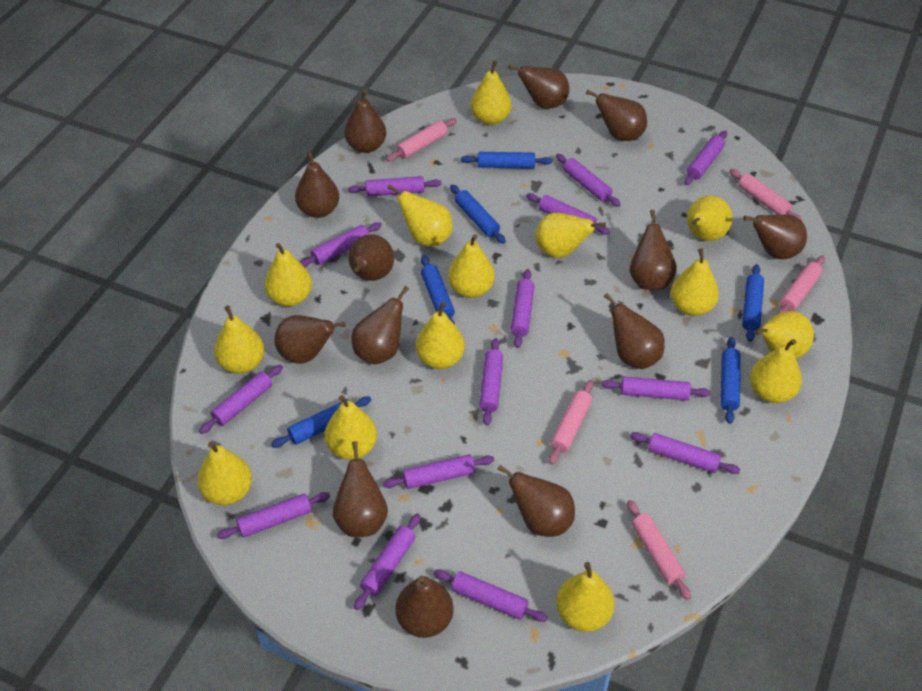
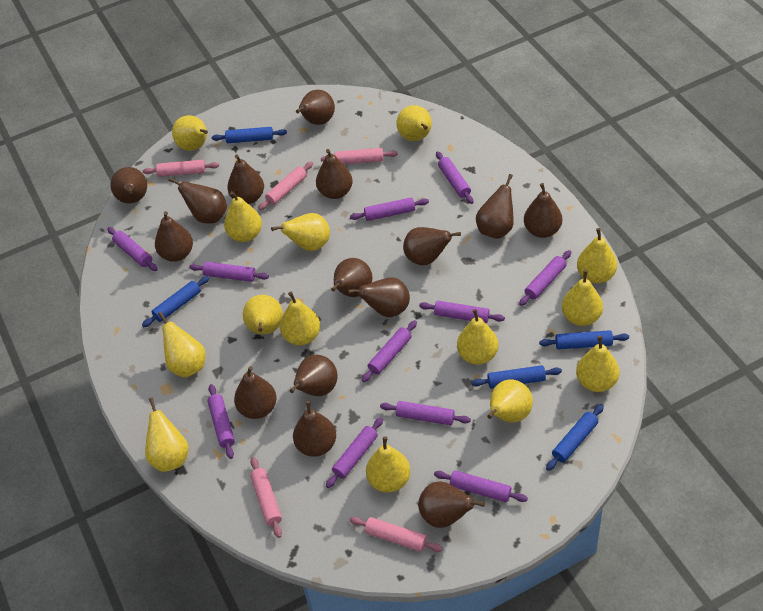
blue rolling pin: [271,396,371,448] [421,255,455,324] [450,184,506,244] [461,152,552,169] [721,337,740,424] [742,264,764,342] = 6 -> [142,276,209,327] [212,127,287,143] [471,365,562,388] [539,330,629,349] [546,404,604,471] = 5
brown pear: [274,315,346,364] [295,151,339,218] [333,441,388,537] [344,90,386,153] [348,234,394,281] [351,286,409,364] [396,576,454,638] [497,465,575,537] [508,65,569,109] [586,90,647,141] [603,293,665,369] [630,210,677,290] [743,215,807,259] = 13 -> [110,167,147,203] [155,211,193,262] [168,178,227,224] [227,154,264,204] [234,366,277,419] [289,355,338,396] [293,401,336,457] [296,90,335,125] [316,149,353,199] [331,258,372,297] [348,277,410,317] [403,227,461,265] [418,482,485,528] [476,174,514,239] [524,183,562,238] = 15
purple rolling pin: [199,365,283,434] [217,492,330,539] [300,222,382,267] [348,176,442,197] [354,513,421,610] [383,454,494,489] [433,569,548,622] [479,338,503,426] [511,269,535,348] [526,193,610,235] [556,154,621,207] [601,376,711,400] [630,432,740,474] [684,131,727,185] = 14 -> [107,227,158,271] [189,262,269,282] [207,384,235,459] [326,417,383,488] [350,197,429,221] [362,320,417,382] [380,401,471,425] [419,301,505,323] [434,470,528,502] [436,151,473,204] [519,250,571,306] = 11

